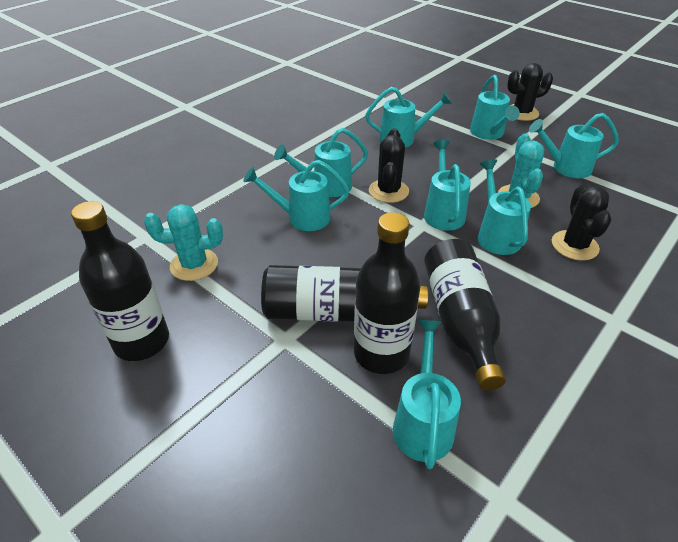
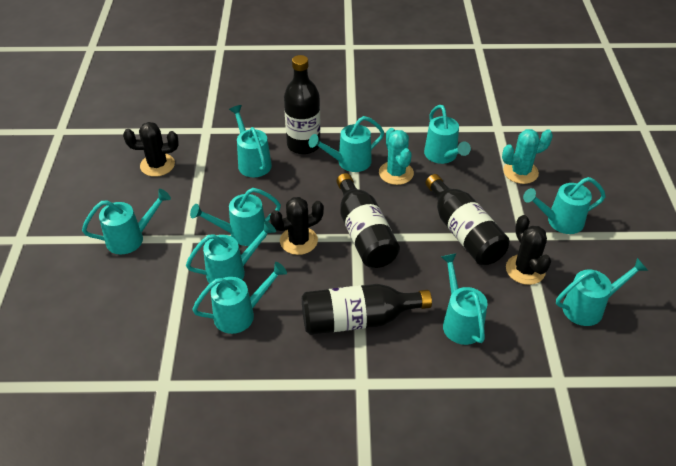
turquoise watering can: [243,160,349,231] [274,128,368,197] [365,87,452,148] [393,320,461,469] [424,140,471,231] [470,75,520,140] [478,159,531,255] [529,113,619,178] = 8 -> [82,189,171,254] [186,221,276,284] [190,188,281,246] [192,262,287,334] [229,105,272,177] [309,116,384,172] [424,105,471,164] [441,253,488,345] [523,177,606,234] [556,258,648,326] = 10

